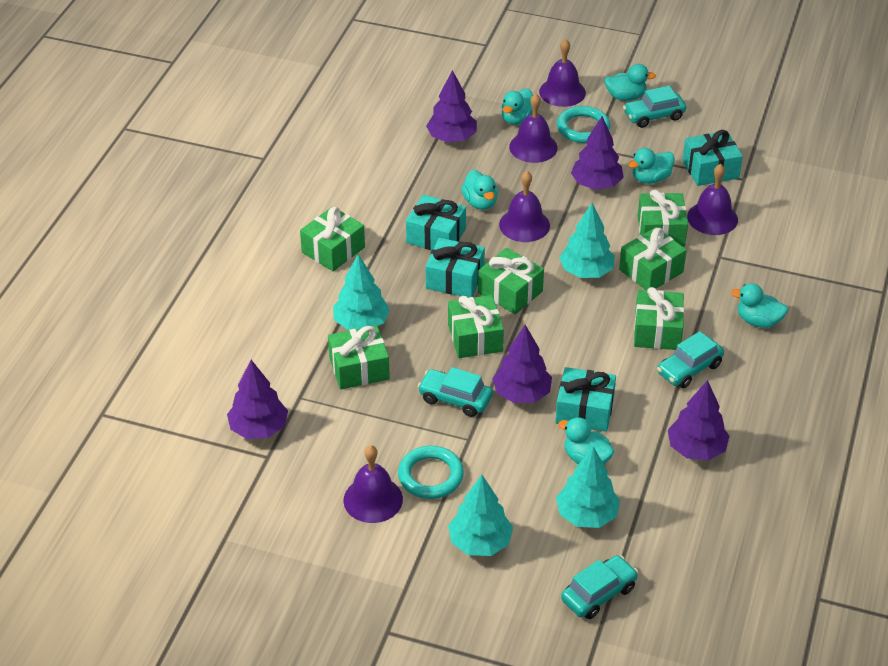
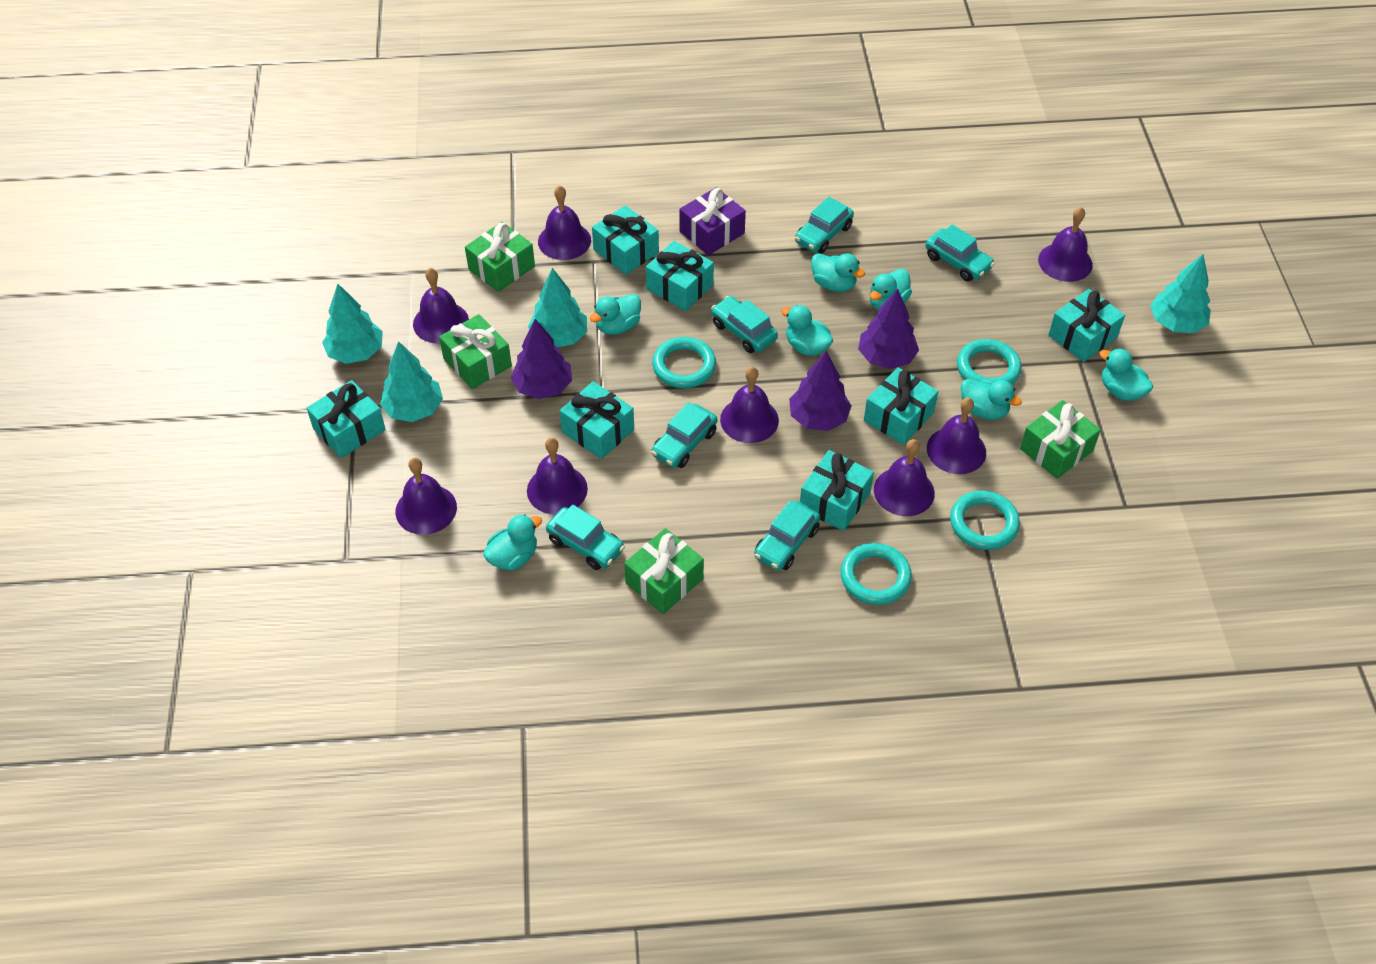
green gift: [300,207,365,271] [328,325,390,389] [448,295,504,358] [478,248,544,314] [619,227,687,290] [634,287,684,350] [638,190,688,247] = 7 -> [439,314,512,389] [465,222,535,292] [624,528,704,614] [1020,400,1101,479] = 4
purple bell: [343,445,403,523] [499,171,550,242] [509,94,558,163] [539,39,586,107] [687,164,738,235] = 5 -> [396,457,457,535] [413,268,469,343] [527,437,588,515] [538,185,591,260] [720,367,779,443] [874,439,935,516] [927,398,986,474] [1038,207,1093,282] = 8
purple gift: none = 0 -> [679,187,746,255] = 1
purple tree: [227,360,288,439] [426,70,477,142] [492,325,552,403] [571,116,624,190] [668,380,729,461] = 5 -> [511,319,572,399] [789,351,852,431] [858,289,919,369] = 3
turquoise car: [417,367,493,417] [561,555,638,619] [623,86,686,128] [657,331,724,388] = 4 -> [546,504,625,570] [651,402,717,468] [711,296,778,353] [754,500,820,571] [795,197,854,254] [925,224,995,281] = 6
turquoise duck: [461,170,498,210] [501,89,533,125] [558,417,615,464] [604,64,656,101] [628,148,675,184] [731,283,788,328] = 6 -> [483,514,542,570] [590,294,641,335] [781,305,833,356] [811,253,865,292] [870,269,912,310] [961,379,1022,420] [1099,348,1153,401] = 7
turquoise gift: [406,195,466,250] [426,238,485,297] [555,367,616,432] [682,130,743,186] = 4 -> [307,380,386,458] [560,381,634,459] [592,205,659,275] [646,241,714,311] [800,450,874,531] [864,367,938,445] [1048,289,1125,362] = 7
turquoise ring: [398,446,464,499] [557,106,611,143] = 2 -> [652,337,716,388] [840,543,912,605] [950,491,1020,550] [957,339,1022,385] = 4

